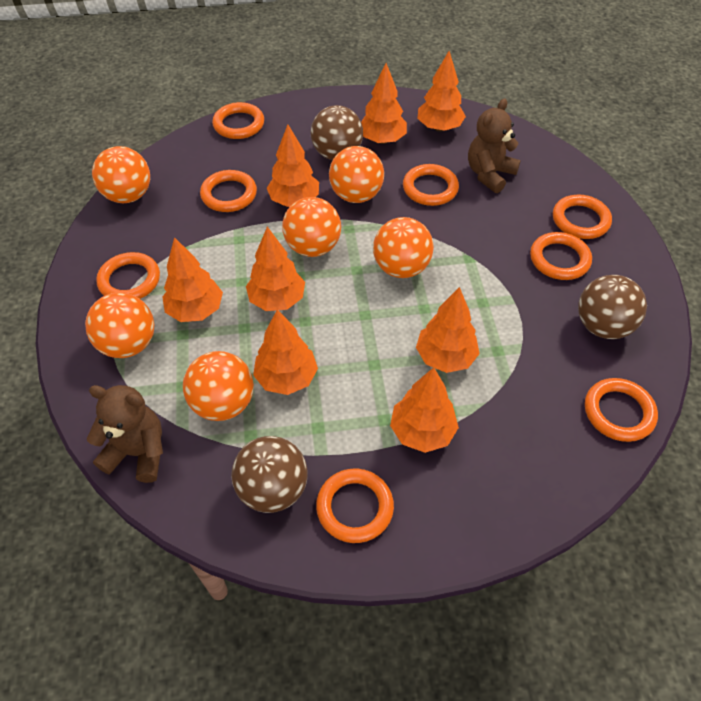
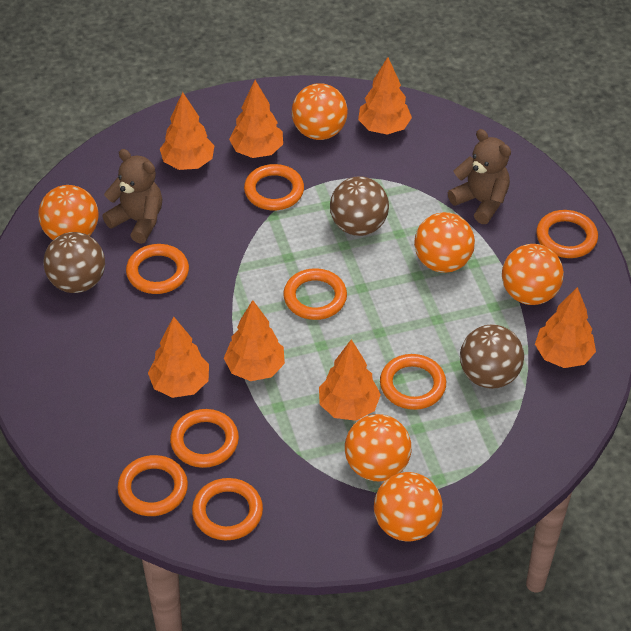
orange tree: [162,237,223,322] [246,227,305,311] [253,309,318,395] [267,125,319,207] [361,63,407,144] [390,367,459,453] [416,287,480,373] [417,51,466,132] = 8 -> [148,316,209,398] [160,92,215,170] [224,300,285,381] [229,80,283,158] [319,339,381,421] [358,57,412,134] [535,287,596,368] = 7

